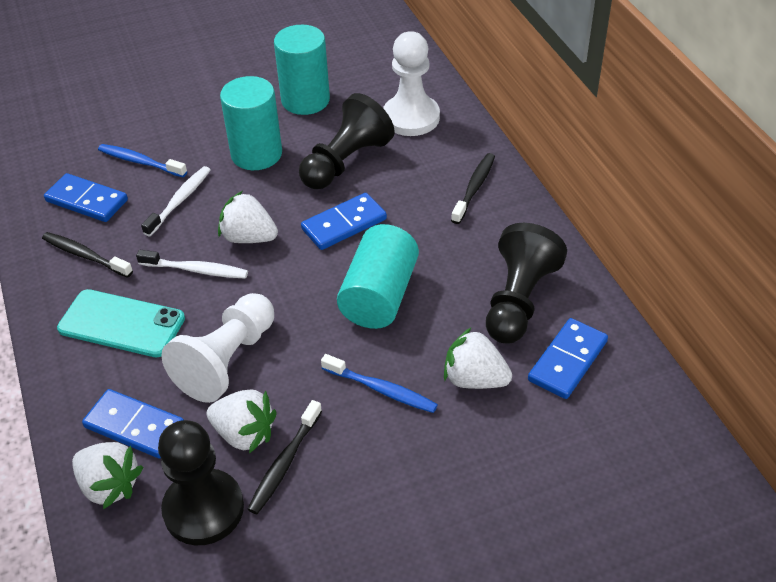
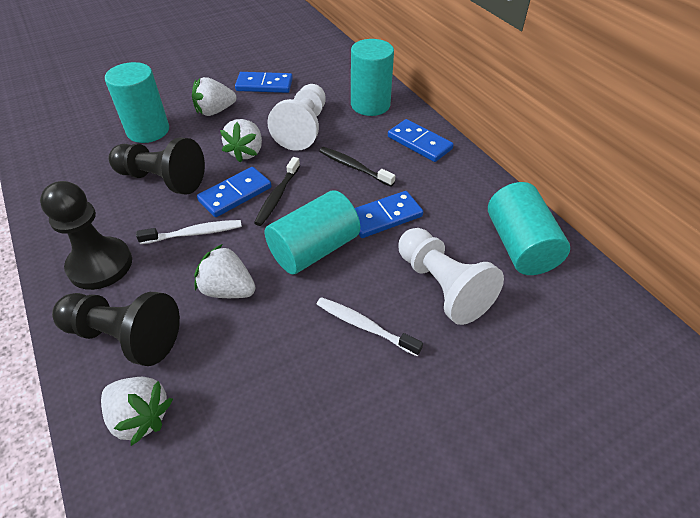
black toothbrush: [42,232,133,278] [247,400,322,514] [451,153,495,224] = 3 -> [254,157,300,226] [319,147,395,187] = 2
blue toothbrush: [98,144,187,177] [321,354,438,413] = 2 -> none = 0
turquoise cylinder: [220,76,282,170] [274,25,330,115] [337,224,419,329] = 3 -> [105,62,169,143] [265,190,360,275] [351,39,394,116] [488,182,570,275] = 4
turquoise phone: [57,289,185,357] = 1 -> none = 0

